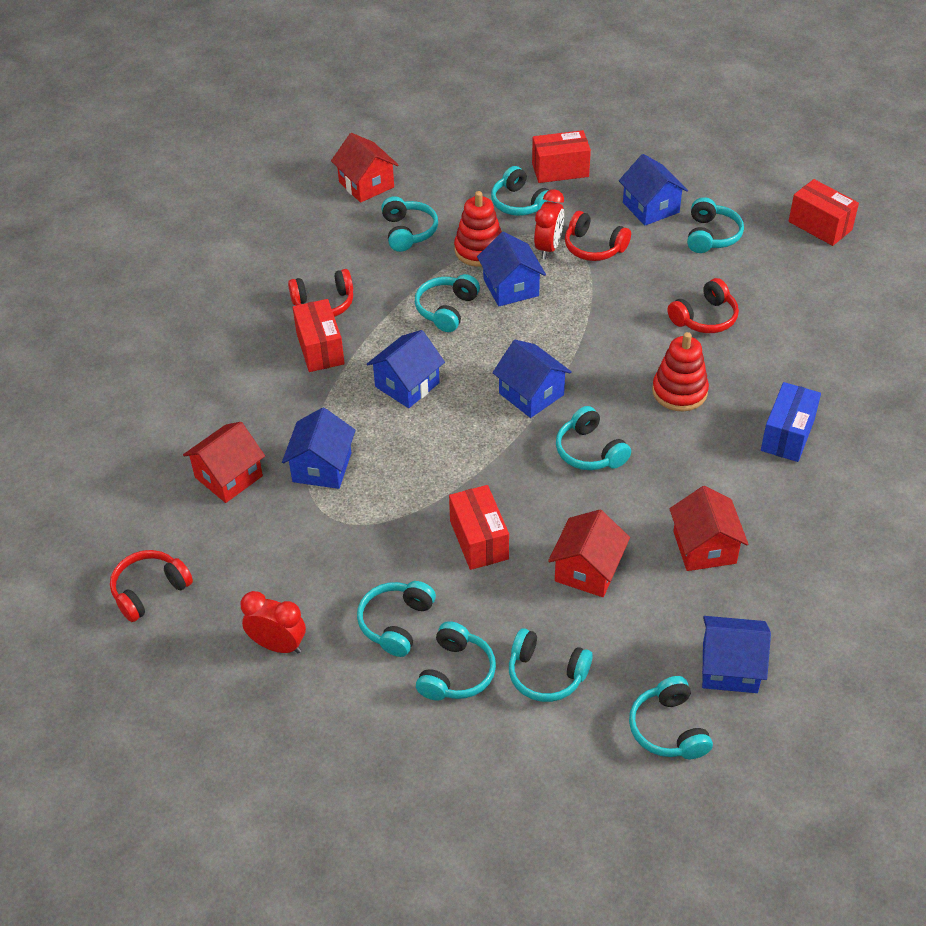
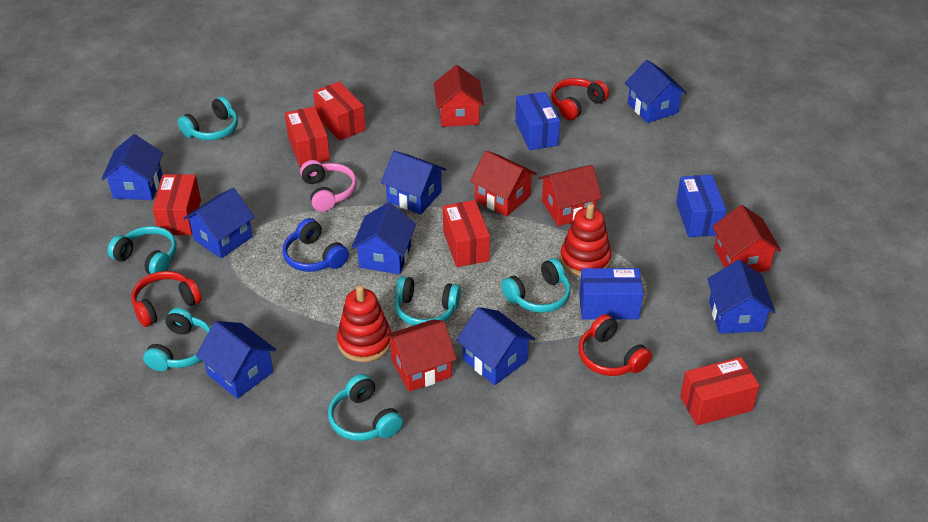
blue box: [761,382,821,462] = 1 -> [515,92,560,150] [579,268,643,320] [676,175,726,237] = 3
blue headphones: none = 0 -> [282,218,349,272] = 1
blue house: [282,407,356,489] [367,330,445,408] [477,231,546,306] [492,340,571,418] [619,154,688,226] [702,616,771,693] = 6 -> [101,134,163,200] [184,188,255,258] [196,321,276,399] [351,202,416,274] [381,151,446,215] [456,307,535,385] [625,60,687,123] [707,260,775,334] = 8
pink headphones: none = 0 -> [300,160,357,212] = 1
red box: [293,299,345,372] [449,485,509,570] [532,130,591,183] [789,179,859,246] = 4 -> [152,174,201,235] [285,106,330,167] [313,81,366,141] [443,200,490,267] [680,357,760,426] = 5
red clock: [241,591,306,654] [534,189,564,259] = 2 -> none = 0
red headphones: [110,550,193,622] [288,269,353,317] [565,211,631,261] [667,278,739,333] = 4 -> [131,271,202,327] [551,78,609,120] [578,314,652,376] = 3
red house: [183,422,265,503] [331,133,398,203] [548,510,630,597] [669,486,748,571] = 4 -> [385,319,457,392] [434,65,484,127] [470,151,537,217] [539,165,602,226] [712,205,781,272] = 5
turquoise headphones: [357,581,436,657] [381,196,438,252] [415,274,480,332] [416,621,496,701] [491,166,555,216] [509,628,593,702] [556,406,631,470] [629,676,713,759] [687,197,744,253] = 9 -> [108,226,177,274] [143,308,211,371] [178,96,238,140] [328,374,403,441] [394,276,461,326] [501,258,571,313] = 6

